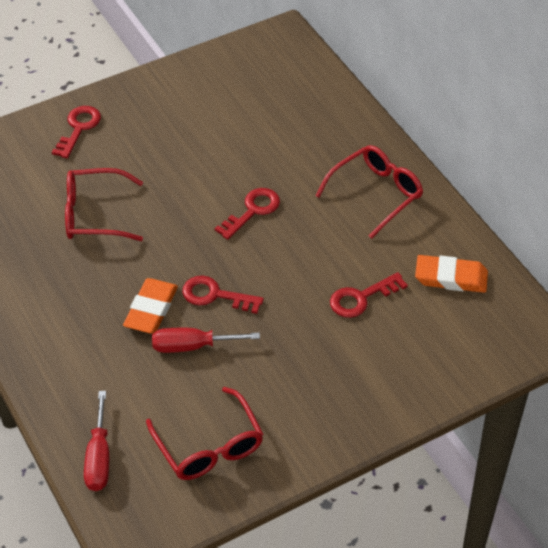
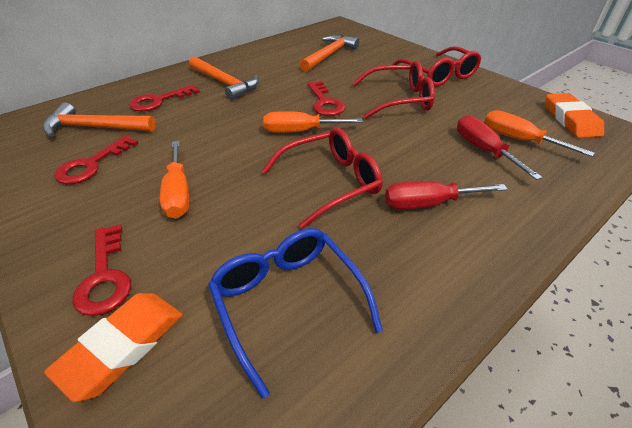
blue glasses: none = 0 -> [208,228,383,399] = 1
orange hammer: none = 0 -> [43,102,156,137] [189,56,259,100] [300,35,359,72] = 3
orange screwdriver: none = 0 -> [160,141,189,219] [263,111,363,133] [484,110,594,157] = 3

